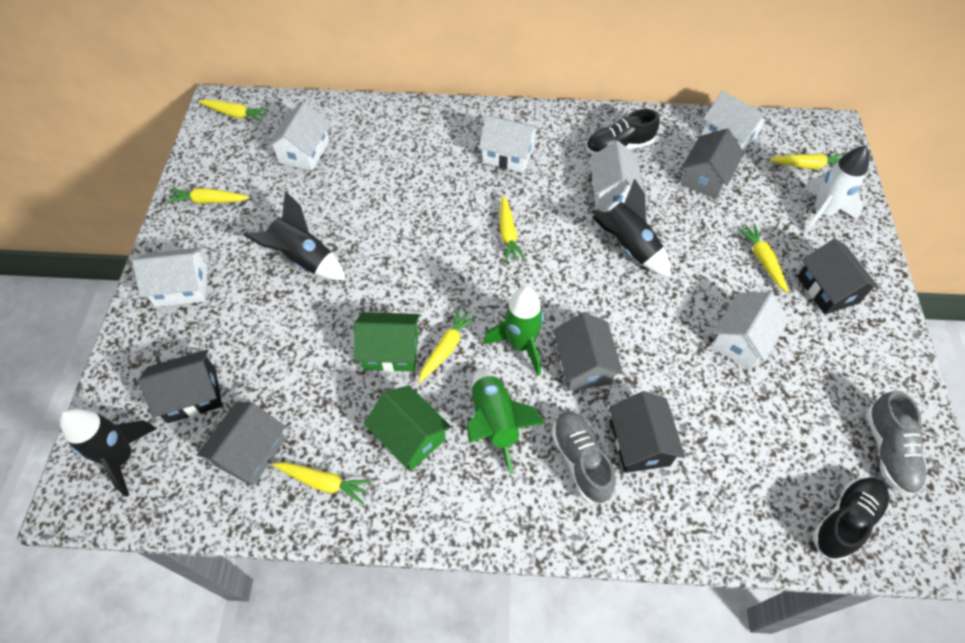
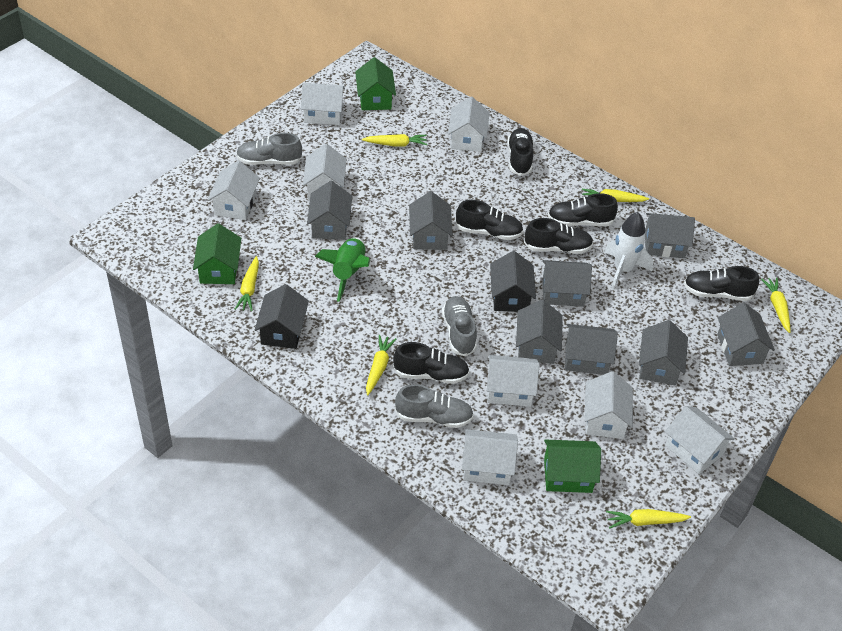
black house: [138,349,222,423] [609,391,685,473] [797,238,880,315] = 3 -> [255,284,309,349] [490,251,536,312] = 2
black rocket: [59,408,157,497] [244,191,346,280] [592,178,670,276] = 3 -> none = 0
black shoe: [586,109,660,155] [813,478,889,561] = 2 -> [393,342,470,384] [456,200,523,240] [507,128,533,176] [524,218,593,254] [548,193,618,226] [684,266,759,301] = 6
green house: [354,312,420,372] [364,385,451,471] = 2 -> [193,223,241,284] [355,57,396,110] [544,440,601,493] = 3
green rocket: [467,368,545,475] [483,286,544,376] = 2 -> [315,237,370,302] = 1
grey house: [197,402,286,486] [553,312,623,391] [681,128,744,199] = 3 -> [307,181,352,240] [409,191,453,250] [516,300,563,364] [542,260,592,307] [565,324,618,375] [639,320,688,386] [645,213,695,258] [717,303,775,366] = 8
grey shoe: [552,411,616,504] [866,391,927,496] = 2 -> [236,133,302,165] [395,384,474,428] [442,296,477,357] = 3
white house: [132,247,208,307] [267,102,330,171] [479,115,539,173] [590,141,644,210] [701,91,769,150] [711,292,789,370] = 6 -> [208,161,260,220] [301,83,345,125] [303,144,346,200] [448,97,490,152] [462,429,518,485] [487,355,540,407] [585,371,633,439] [665,406,735,474] = 8
yellow carrot: [167,188,249,204] [198,99,269,122] [272,462,372,504] [418,308,477,383] [500,195,525,262] [737,223,789,293] [769,153,845,169] = 7 -> [235,256,259,311] [362,134,427,146] [366,335,396,395] [582,189,649,202] [606,509,691,528] [761,278,791,333] = 6

